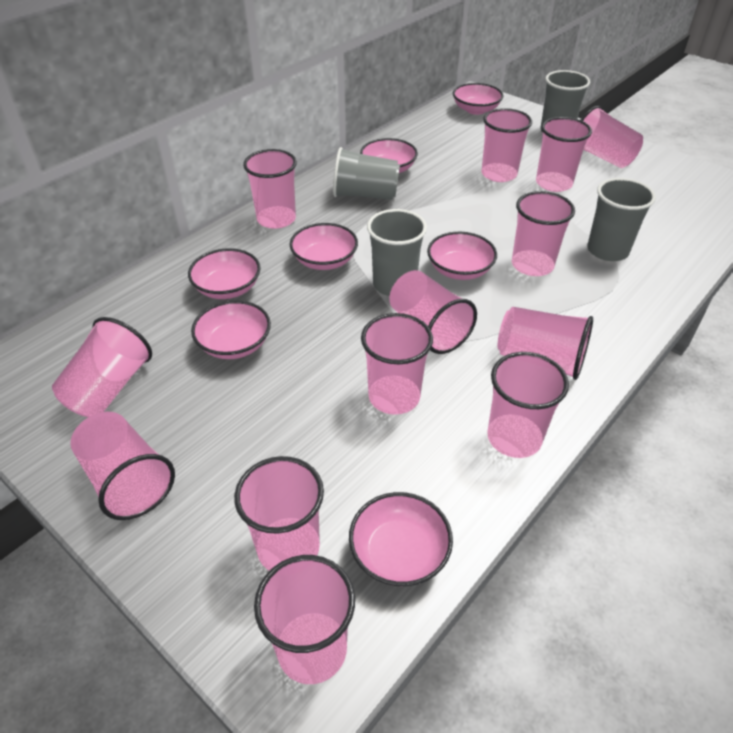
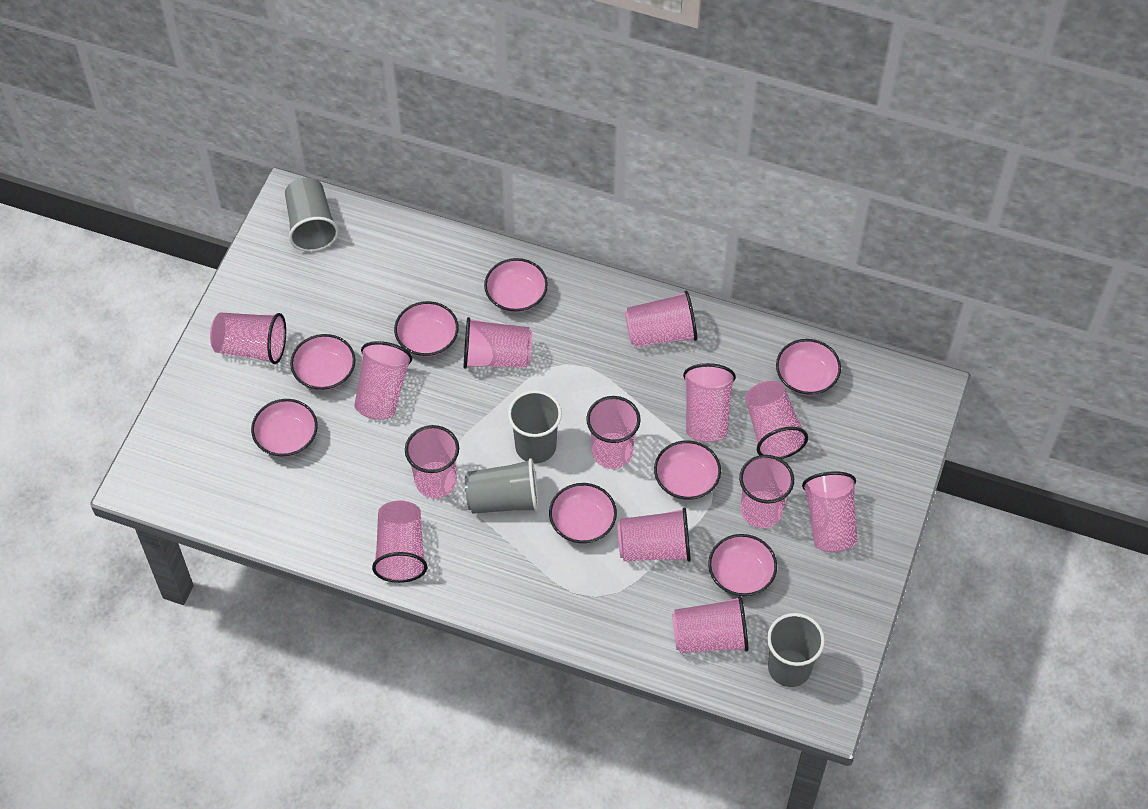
pink bowl: [188,248,261,299] [191,301,271,359] [290,223,358,270] [349,492,453,586] [360,138,418,173] [427,232,497,280] [453,83,504,115] = 7 -> [251,399,318,457] [290,334,356,391] [394,301,459,357] [484,258,548,313] [549,483,617,544] [654,440,721,500] [708,534,777,596] [776,339,841,396] = 8

